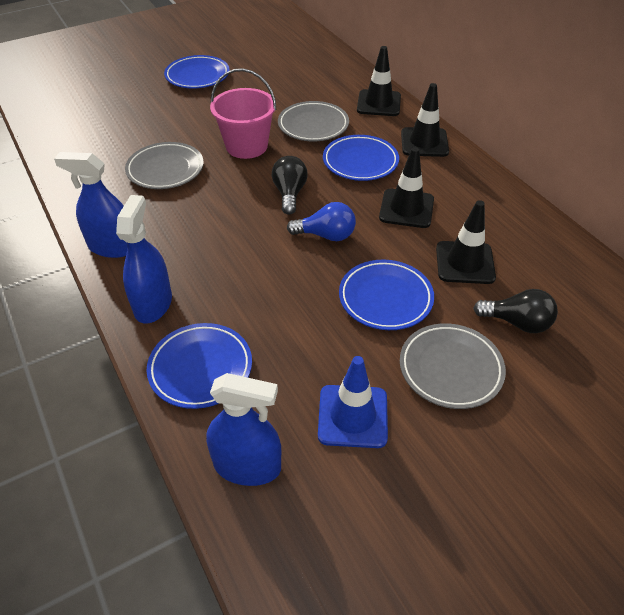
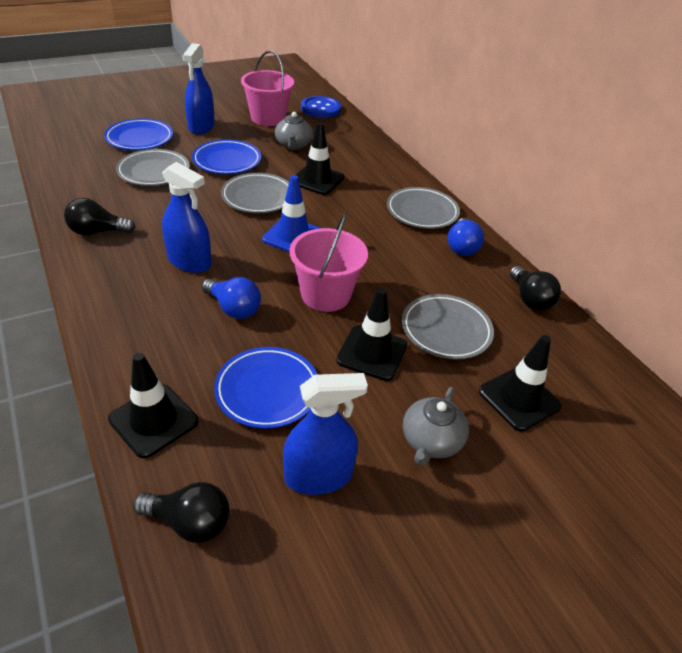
black light bulb: [271,156,308,215] [473,289,558,333] = 2 -> [64,198,136,235] [133,482,230,543] [510,266,561,310] = 3
blue button: none = 0 -> [301,96,341,118] = 1
blue light bulb: [287,202,356,241] = 1 -> [202,277,261,319] [448,218,484,256] = 2
blue plate: [147,323,252,409] [164,55,230,88] [323,135,399,181] [339,260,434,330] = 4 -> [104,118,173,150] [192,139,261,174] [214,347,318,429] = 3
grey plate: [125,142,204,189] [278,101,349,141] [400,323,506,409] = 3 -> [116,149,190,186] [221,173,289,213] [387,187,460,229] [402,294,494,360] = 4
grey teapot: none = 0 -> [275,112,313,150] [403,387,469,466] = 2
pink bucket: [210,68,276,159] = 1 -> [241,50,294,126] [290,213,368,312] = 2

